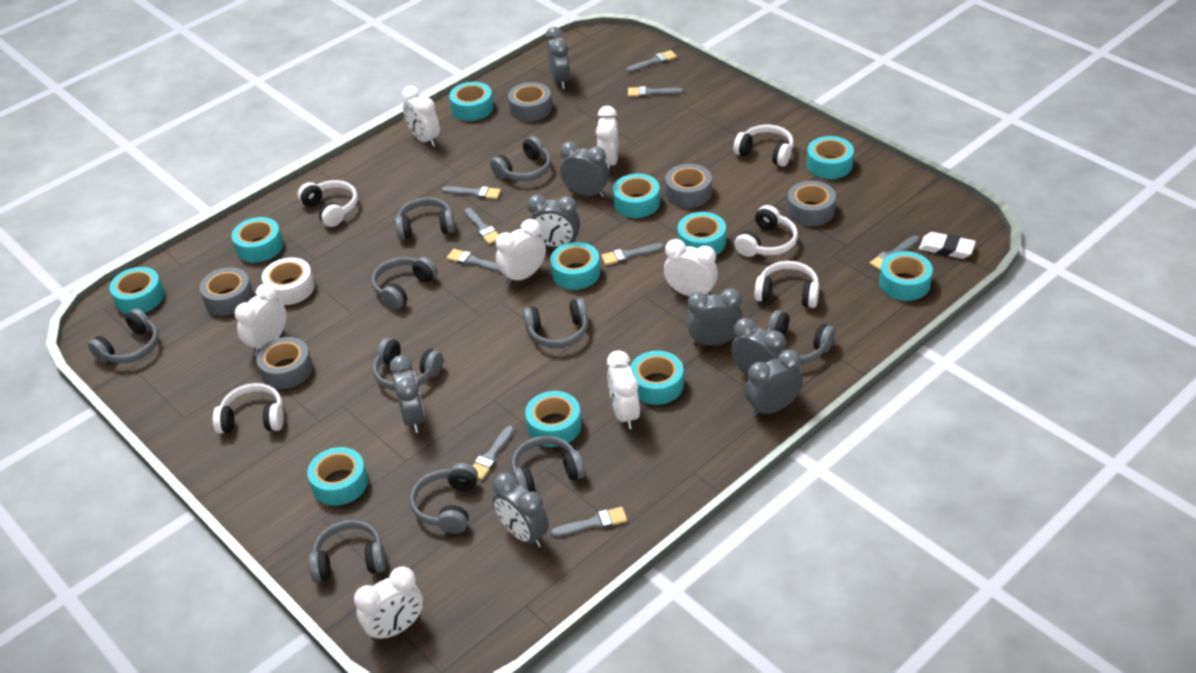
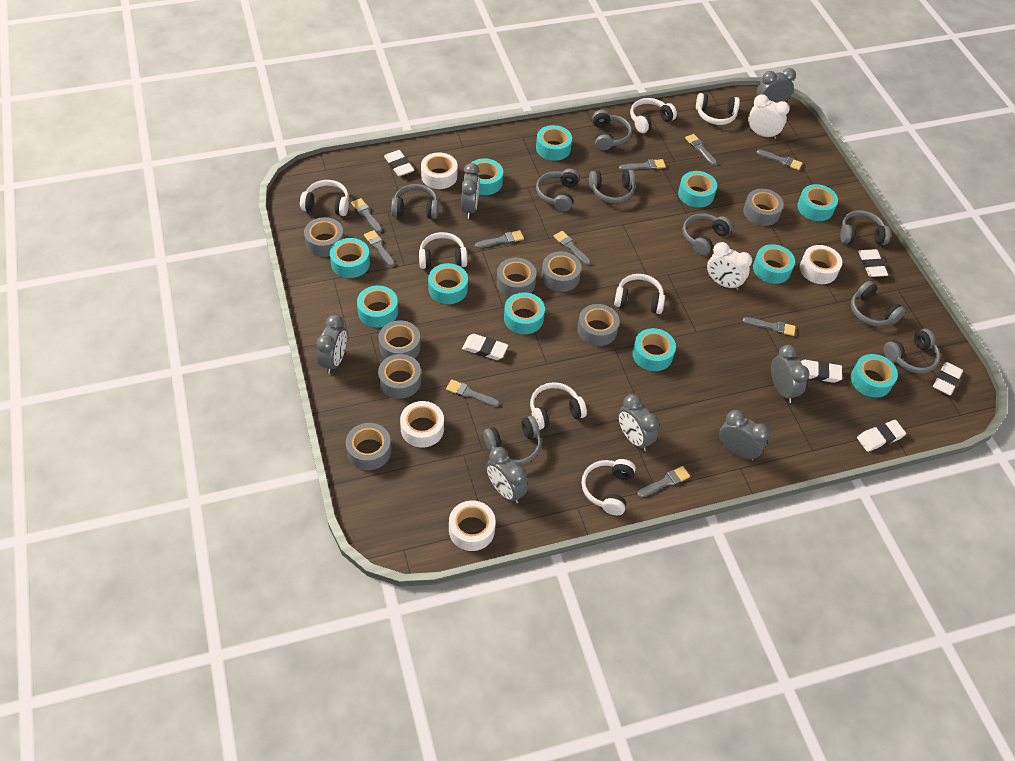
grey brush: [442,186,501,199] [447,249,502,273] [464,208,499,244] [473,426,514,480] [551,507,627,537] [601,243,664,265] [626,50,677,73] [628,86,684,97] [870,235,919,271] = 9 -> [351,198,382,233] [364,230,395,267] [446,379,500,407] [475,230,524,248] [554,231,591,265] [619,159,666,170] [637,466,690,498] [685,134,717,166] [743,317,796,336] [756,149,802,170] = 10
grey clock: [389,355,425,433] [493,473,549,548] [527,195,580,248] [545,27,571,89] [560,141,609,197] [686,288,743,346] [731,318,786,375] [745,349,803,417] = 8 -> [317,315,347,374] [461,163,480,219] [486,447,528,504] [618,394,659,451] [719,410,770,461] [756,68,796,103] [771,345,810,403] = 7
grey headphones: [88,308,159,364] [309,520,386,582] [371,257,438,309] [373,338,443,390] [395,197,455,240] [410,463,478,534] [490,136,551,181] [511,436,585,492] [523,298,588,348] [767,310,835,364] = 10 -> [391,184,438,219] [483,416,541,465] [536,169,580,211] [589,170,635,204] [593,110,632,150] [683,213,733,256] [840,210,891,245] [851,281,906,326] [883,329,940,373] = 9
grey tape: [200,267,254,315] [256,337,313,389] [508,82,552,122] [665,164,712,208] [787,181,836,226] = 5 -> [304,217,344,257] [346,423,391,470] [378,320,421,359] [378,354,421,399] [497,258,537,297] [541,252,581,292] [577,304,619,346] [743,189,784,226] = 8
white clock: [235,283,286,356] [354,566,423,642] [402,86,440,147] [496,219,546,285] [596,106,618,173] [607,350,640,430] [664,239,718,296] = 7 -> [707,242,752,290] [748,94,790,139] = 2
white eraser: [919,232,976,259] = 1 -> [384,150,414,176] [462,334,508,360] [801,360,842,383] [857,420,906,452] [858,249,888,277] [933,362,963,395] = 6
white headphones: [213,383,284,434] [297,180,358,227] [733,125,794,167] [735,205,798,257] [754,261,819,308] = 5 -> [300,180,349,216] [419,232,467,269] [530,382,587,430] [581,459,636,515] [614,274,665,314] [630,98,677,133] [696,93,740,125] = 7
white tape: [262,257,315,305] = 1 -> [400,401,444,448] [421,152,457,189] [449,501,496,551] [800,245,842,284] = 4

